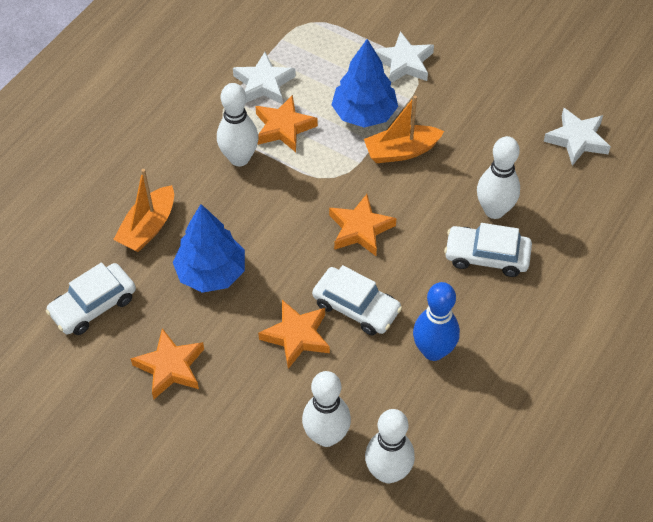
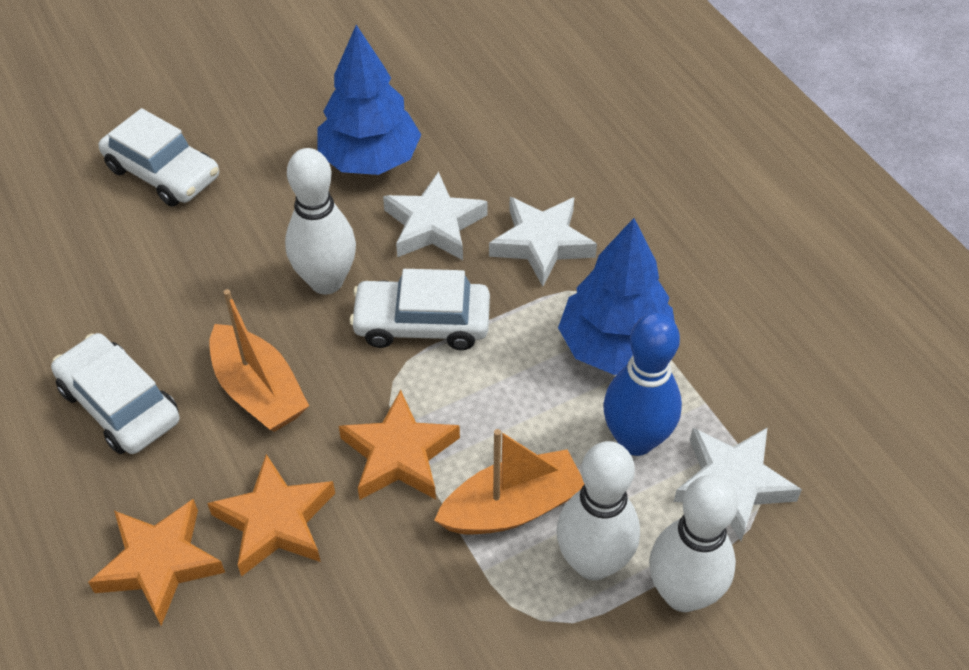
orange star: [130,328,204,399] [255,95,318,152] [258,300,330,369] [329,194,396,256] = 4 -> [88,499,225,626] [207,454,335,577] [339,390,460,500] = 3
white bowling pin: [217,83,258,166] [302,371,351,447] [365,409,415,483] [477,136,520,219] = 4 -> [285,148,356,294] [556,441,640,580] [649,475,738,612] = 3

